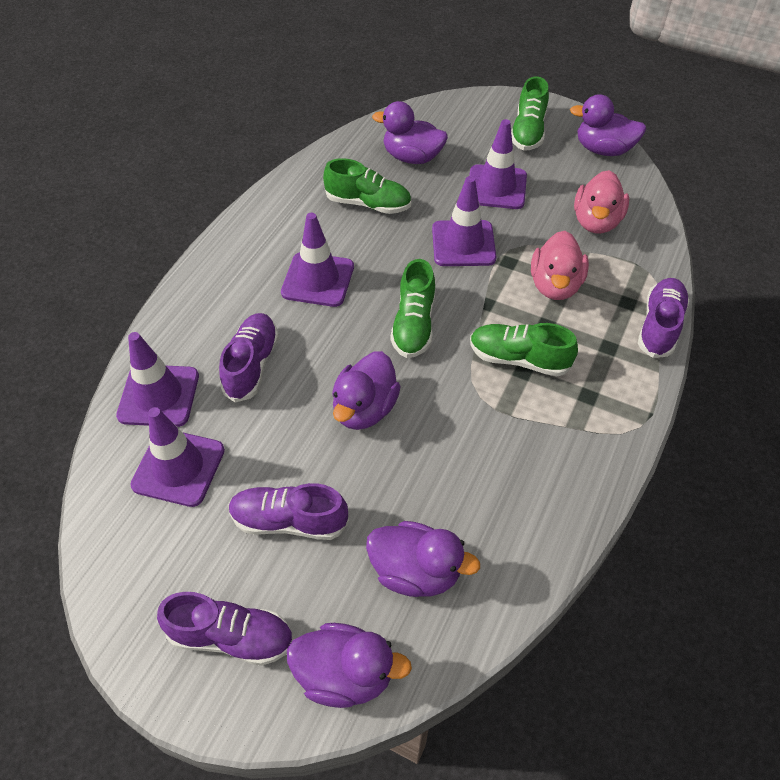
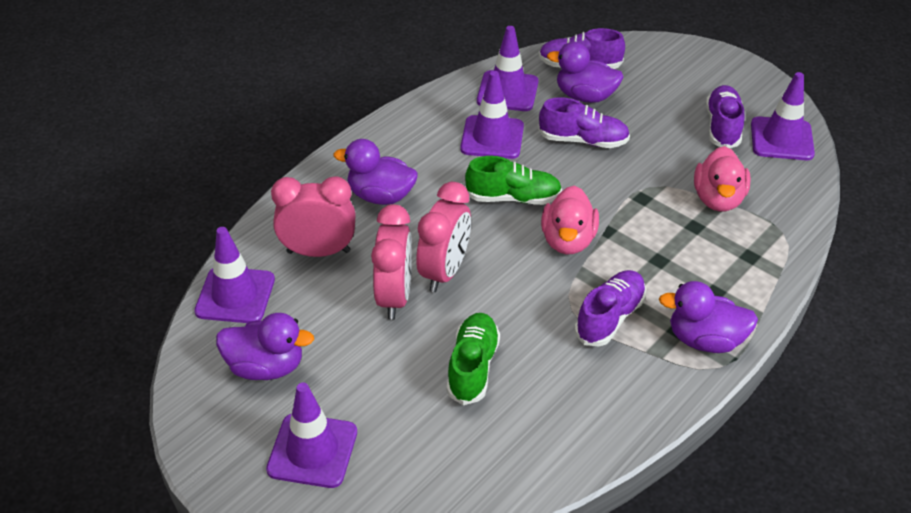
green shoe: [323,158,411,214] [390,259,435,358] [470,323,578,376] [511,76,549,151] = 4 -> [447,313,500,405] [465,156,562,205] = 2
pink clock: none = 0 -> [271,176,356,257] [371,204,412,320] [416,182,471,292] = 3
purple duck: [287,623,412,708] [332,351,401,430] [366,521,480,597] [372,101,448,164] [570,94,646,156] = 5 -> [216,313,314,380] [334,139,418,205] [547,41,623,103] [659,281,758,353] = 4

